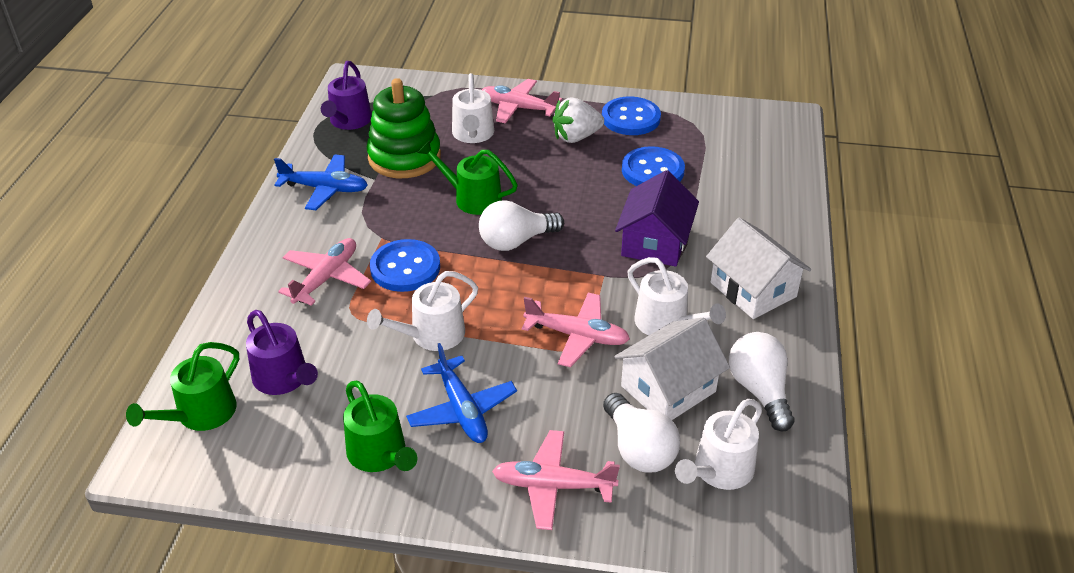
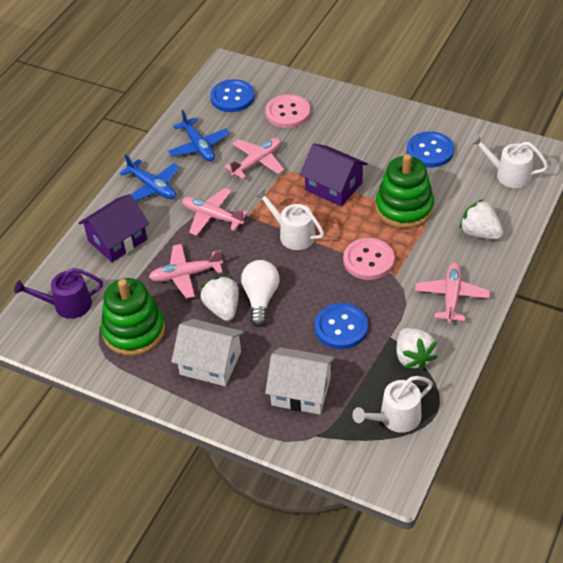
green stacking toy: [366,78,441,178] = 1 -> [101,278,165,356] [376,154,434,228] = 2
green watering can: [126,342,239,431] [343,381,417,472] [417,141,518,215] = 3 -> none = 0
pink button: none = 0 -> [265,94,310,128] [343,238,395,280] = 2
purple house: [615,170,699,267] = 1 -> [79,194,149,262] [300,143,368,206] = 2
purple watering can: [246,310,318,395] [321,61,372,130] = 2 -> [14,268,103,319] = 1
white light bulb: [479,200,564,251] [603,393,680,473] [729,332,795,432] = 3 -> [241,260,279,327] = 1
white strawberry: [552,98,604,143] = 1 -> [201,276,239,321] [396,328,438,371] [459,199,503,239] = 3
white watering can: [367,271,478,351] [452,73,494,143] [628,257,726,336] [675,399,762,490] = 4 -> [254,188,324,250] [352,376,433,433] [470,134,548,188] = 3

